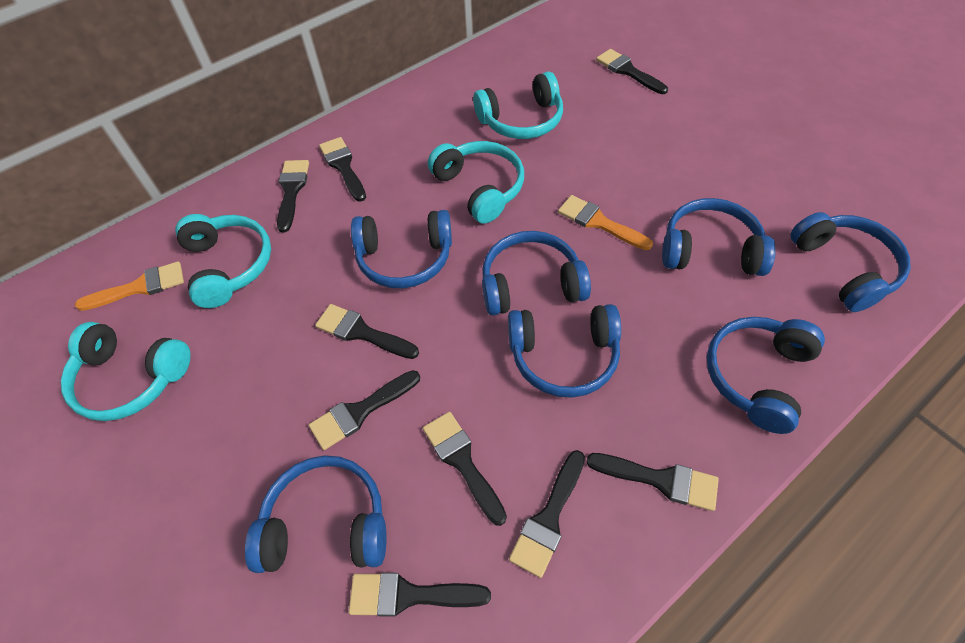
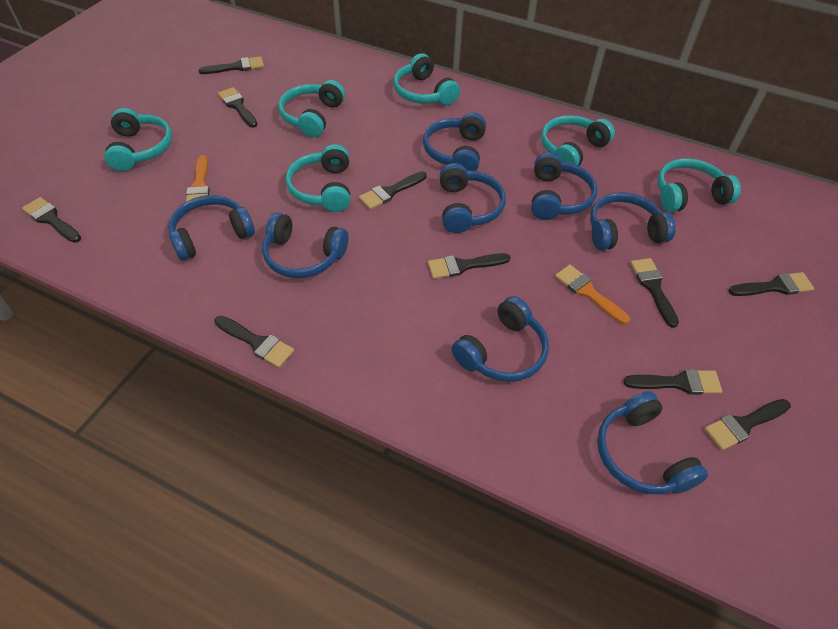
black brush: [277,160,309,233] [309,370,420,450] [315,304,419,359] [319,137,366,202] [349,573,491,617] [423,412,507,526] [509,450,585,578] [586,453,719,511] [596,49,668,94] = 9 -> [22,197,81,243] [199,56,264,74] [214,316,294,368] [218,87,257,128] [359,171,426,210] [428,253,511,279] [623,369,722,395] [630,258,679,328] [704,399,791,450] [729,272,814,296] = 10
blue headphones: [245,455,386,573] [351,210,452,288] [482,231,591,316] [508,304,621,398] [662,198,776,276] [706,317,825,434] [790,212,911,312] = 7 -> [168,195,255,261] [262,213,349,278] [423,113,486,171] [440,163,506,233] [452,296,549,382] [531,152,597,220] [590,193,676,250] [597,391,708,494] = 8
turquoise headphones: [61,322,191,421] [175,214,271,308] [428,141,524,224] [473,71,563,139] = 4 -> [104,108,172,171] [278,80,345,137] [286,144,351,212] [393,53,460,105] [541,115,615,166] [657,158,741,212] = 6

